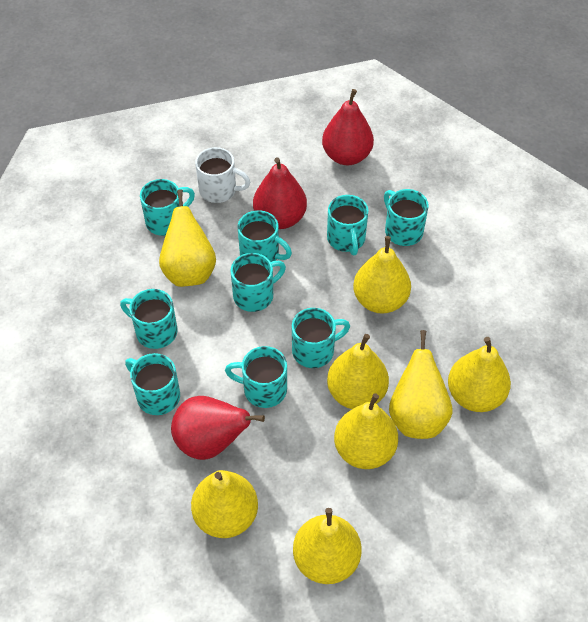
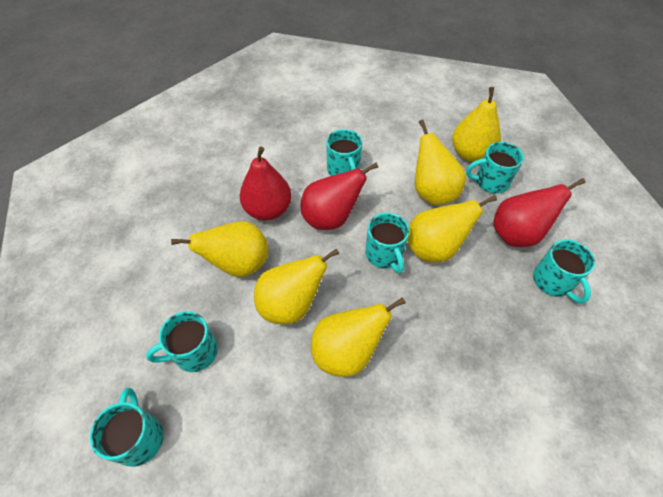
turquoise mug: [120,289,177,349] [125,353,180,415] [140,179,195,236] [225,346,287,408] [231,253,286,312] [238,210,292,262] [292,308,350,368] [327,195,369,255] [384,189,429,246] = 9 -> [90,388,163,467] [146,311,218,372] [326,129,362,176] [365,213,409,274] [466,142,524,194] [533,239,595,303] = 6
white mug: [195,147,250,203] = 1 -> none = 0
yellow pear: [159,190,216,287] [191,470,258,538] [293,508,362,584] [327,334,389,409] [334,393,398,469] [353,236,411,314] [389,330,452,439] [448,337,511,412] = 8 -> [171,221,269,277] [254,249,339,324] [311,297,406,377] [407,195,497,262] [415,119,466,205] [452,87,501,162] = 6

